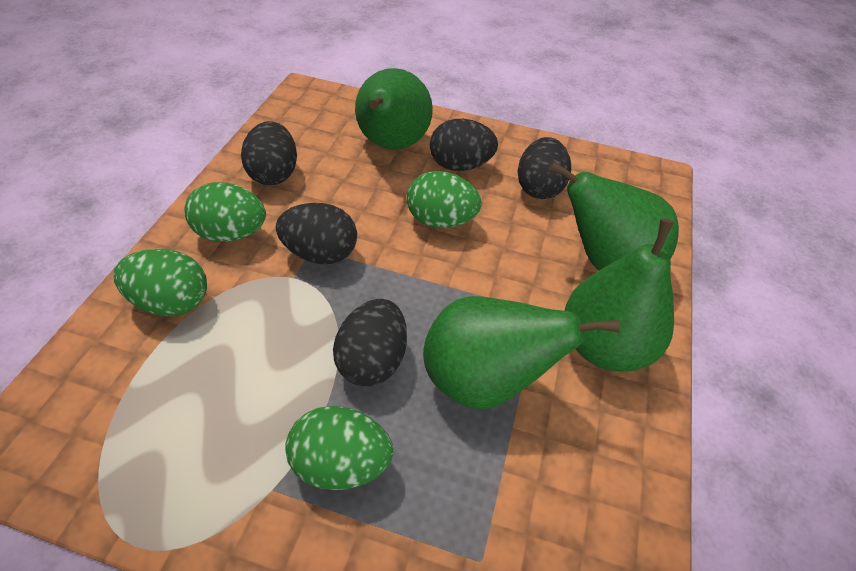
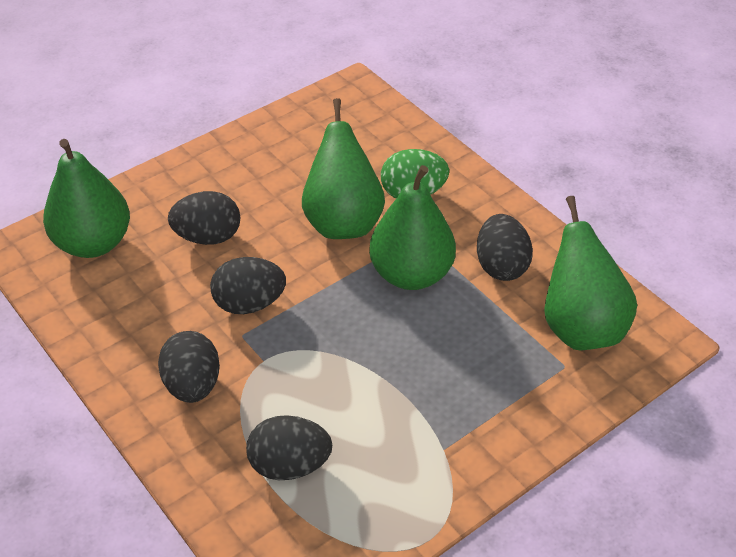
green egg: [113,249,207,316] [184,182,266,242] [285,406,393,490] [407,171,481,228] = 4 -> [381,149,449,198] = 1

